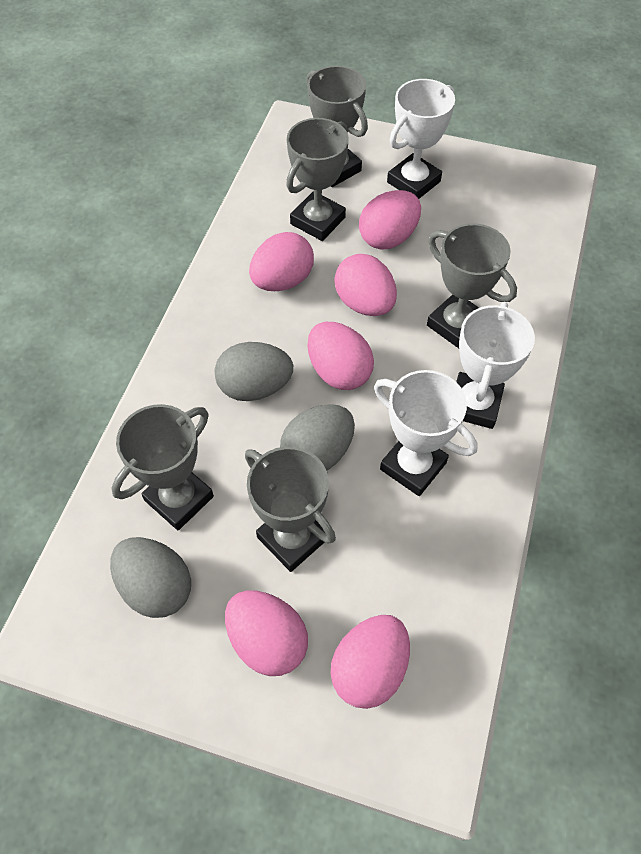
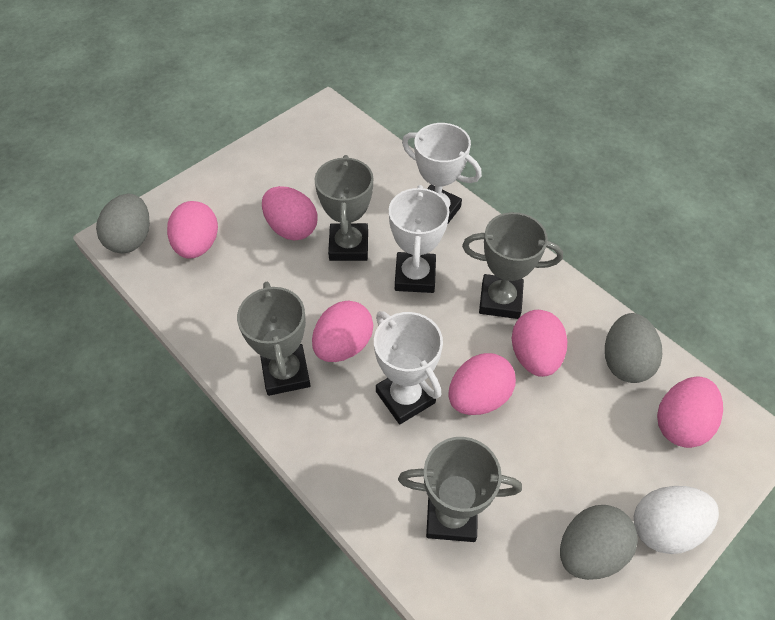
grey trophy: [111,404,214,530] [245,447,336,572] [286,118,349,241] [306,66,368,187] [427,223,517,348] = 5 -> [237,282,311,396] [315,155,373,261] [398,437,522,542] [462,212,563,319] = 4
white egg: none = 0 -> [634,486,719,554] = 1

